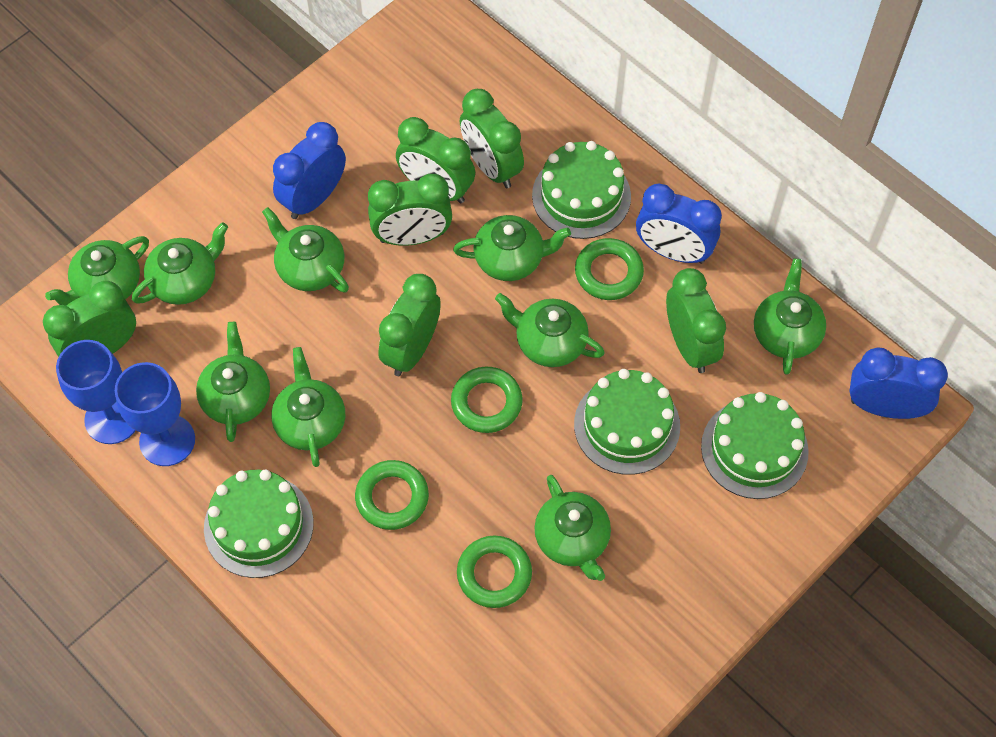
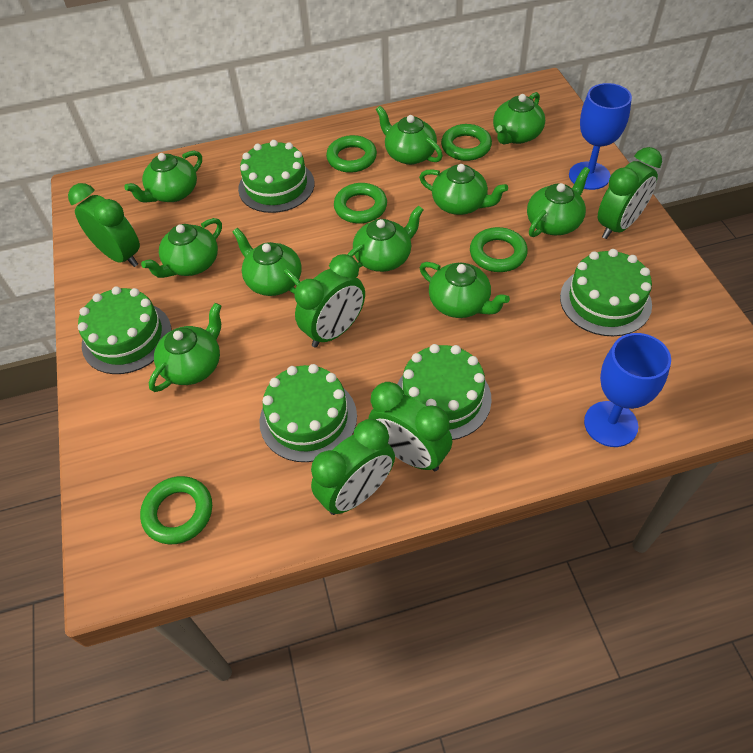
blue clock: [273,122,346,219] [636,183,722,264] [849,348,948,419] = 3 -> none = 0
green cake: [204,469,313,578] [532,141,631,239] [574,369,680,475] [701,392,809,499] = 4 -> [78,286,172,374] [238,140,314,213] [259,364,357,462] [397,344,492,440] [560,249,652,336] = 5
green clock: [43,281,136,357] [368,174,452,246] [378,274,441,376] [396,117,475,203] [460,89,524,188] [666,268,726,373] = 6 -> [68,183,140,267] [294,254,365,348] [311,419,395,515] [368,382,452,471] [598,147,662,239] = 5
green ring: [355,460,429,530] [451,367,523,433] [457,536,532,608] [575,238,644,300] = 4 -> [140,476,212,544] [326,135,377,173] [334,183,387,223] [441,124,492,161] [470,227,528,272] = 5
green teapot: [45,236,149,306] [132,222,228,305] [196,322,270,442] [262,207,349,292] [271,347,345,467] [453,215,571,281] [495,293,605,367] [534,475,611,581] [754,258,826,375] = 9 -> [124,151,202,203] [141,218,222,278] [149,303,221,392] [232,228,302,296] [347,205,423,272] [376,106,443,165] [419,164,508,215] [420,262,510,318] [493,92,545,144] [527,167,590,237] = 10

